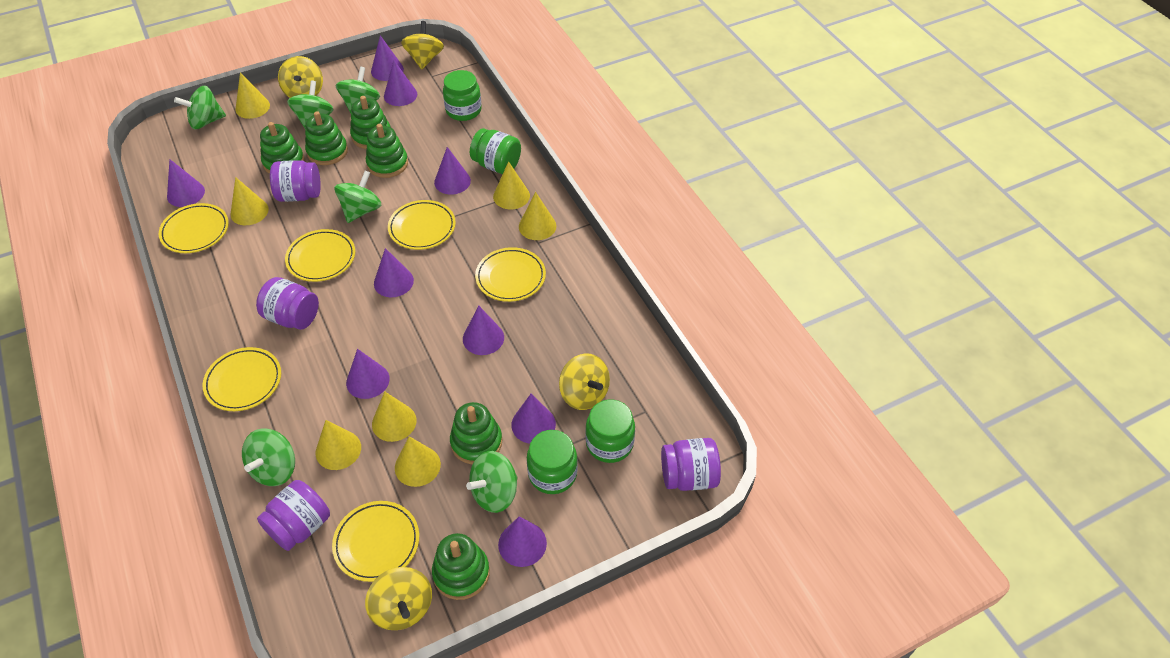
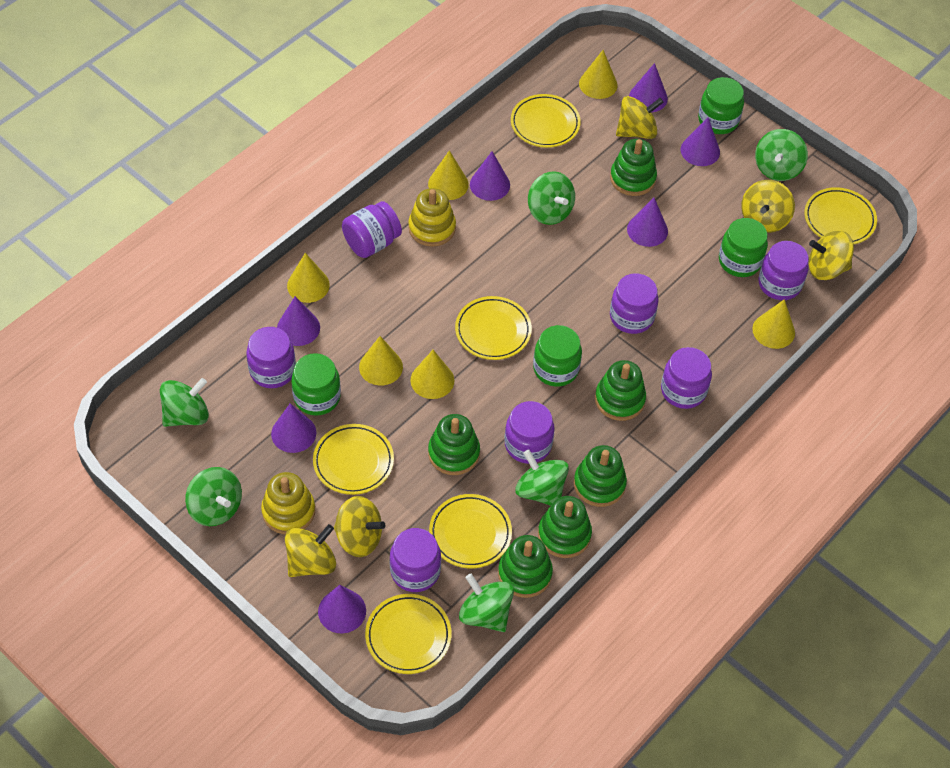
purple cone: [167,159,205,207] [346,349,390,399] [371,35,404,81] [374,248,414,297] [384,60,417,106] [434,147,471,195] [463,306,504,355] [498,517,547,567] [511,394,556,443] = 9 -> [271,403,316,453] [277,296,320,346] [318,585,366,633] [470,151,510,201] [627,198,668,247] [629,63,668,112] [681,117,720,166] = 7
purple jar: [256,277,319,330] [257,480,330,551] [270,160,321,202] [661,438,721,491] = 4 -> [246,327,296,388] [342,201,402,258] [390,528,441,592] [505,401,555,464] [610,273,659,334] [661,347,712,409] [758,241,809,300] = 7
yellow cone: [231,177,269,225] [235,72,270,119] [316,420,361,470] [372,391,416,442] [395,436,441,487] [493,161,530,209] [519,192,556,240] = 7 -> [287,253,330,303] [359,336,403,386] [410,350,454,399] [428,150,469,200] [579,50,618,99] [752,299,795,349] = 6
yellow spinning top: [278,56,323,98] [365,567,432,630] [401,21,444,70] [559,354,610,410] = 4 -> [285,524,336,577] [334,496,385,557] [616,96,664,139] [741,180,795,233] [809,230,854,280] = 5
yellow stacking toy: none = 0 -> [261,472,315,534] [408,188,456,247] = 2

